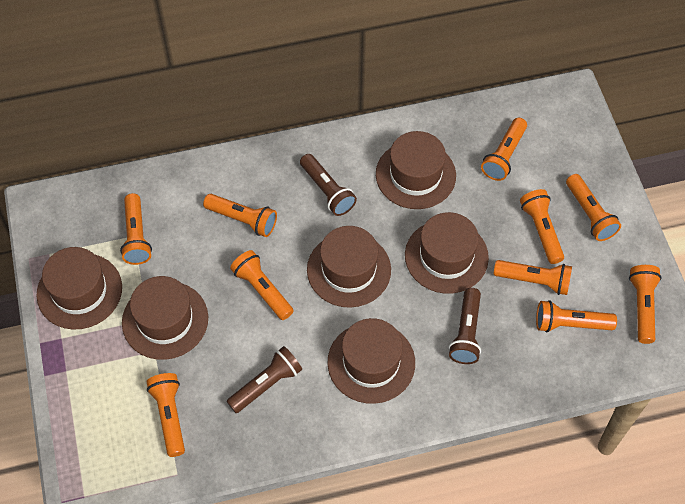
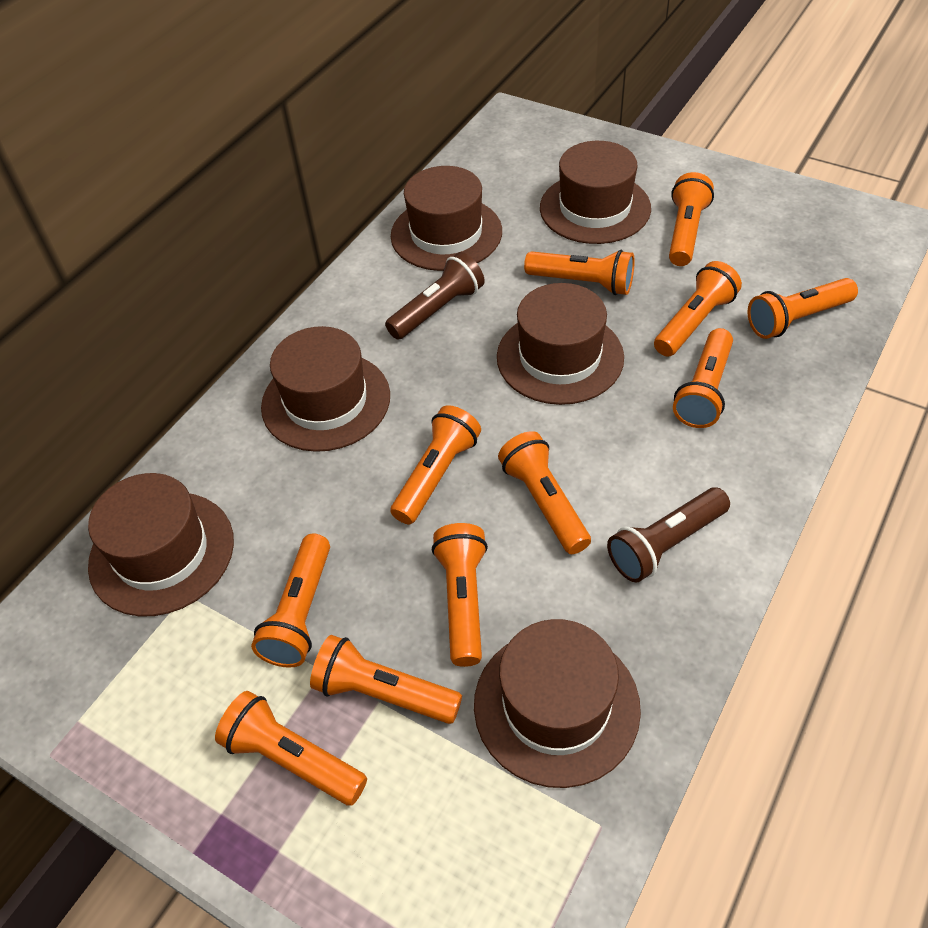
brown flashlight: [226,346,302,413] [300,154,357,216] [449,288,481,364] = 3 -> [385,252,485,340] [607,488,730,583] = 2
orange flashlight: [120,193,152,265] [146,373,185,457] [203,194,277,237] [230,250,294,320] [481,118,527,181] [494,260,572,295] [520,189,564,264] [536,300,617,332] [566,174,621,241] [629,265,662,344] = 10 -> [215,691,367,806] [251,534,330,668] [310,635,462,724] [390,405,481,524] [432,523,488,667] [498,431,591,554] [524,250,635,295] [654,261,742,357] [669,172,714,266] [673,328,733,428] [747,278,858,339] = 11

